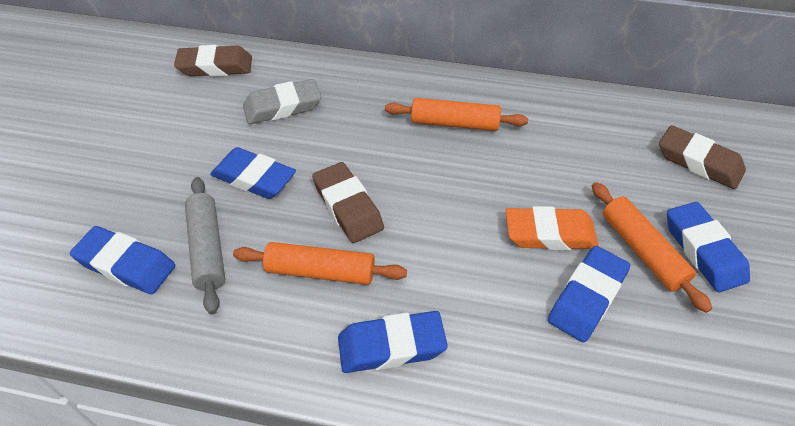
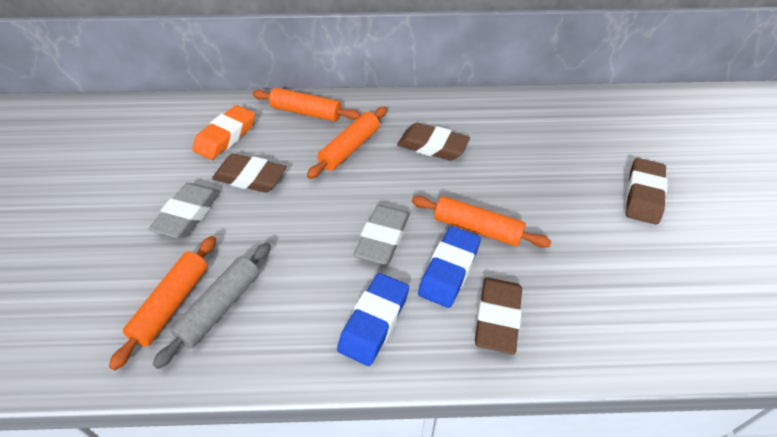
blue eraser: [70,226,176,294] [210,147,296,199] [338,311,448,373] [548,246,630,343] [667,202,750,292] = 5 -> [337,273,409,366] [418,226,481,308] = 2
brown eraser: [174,45,252,77] [312,162,384,243] [659,125,746,189] = 3 -> [212,154,286,193] [397,123,470,161] [475,278,522,354] [626,158,668,225] = 4
grey eraser: [243,79,321,124] = 1 -> [149,183,220,238] [354,205,410,265] = 2
orange rolling pin: [233,242,407,285] [385,98,528,131] [592,182,712,313] = 3 -> [109,236,216,370] [252,88,361,121] [307,107,387,179] [412,196,552,248] = 4

